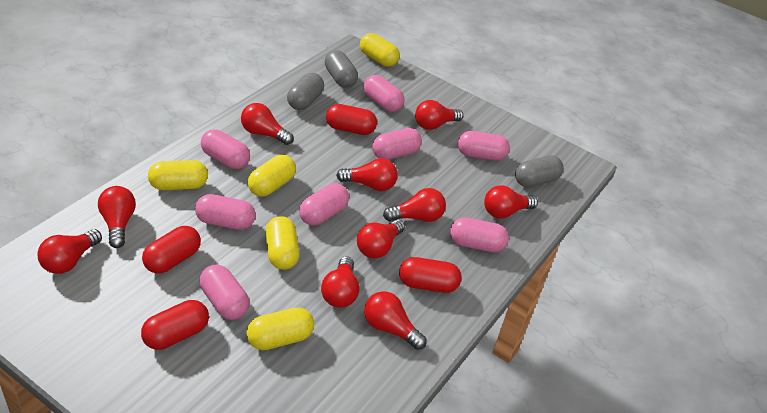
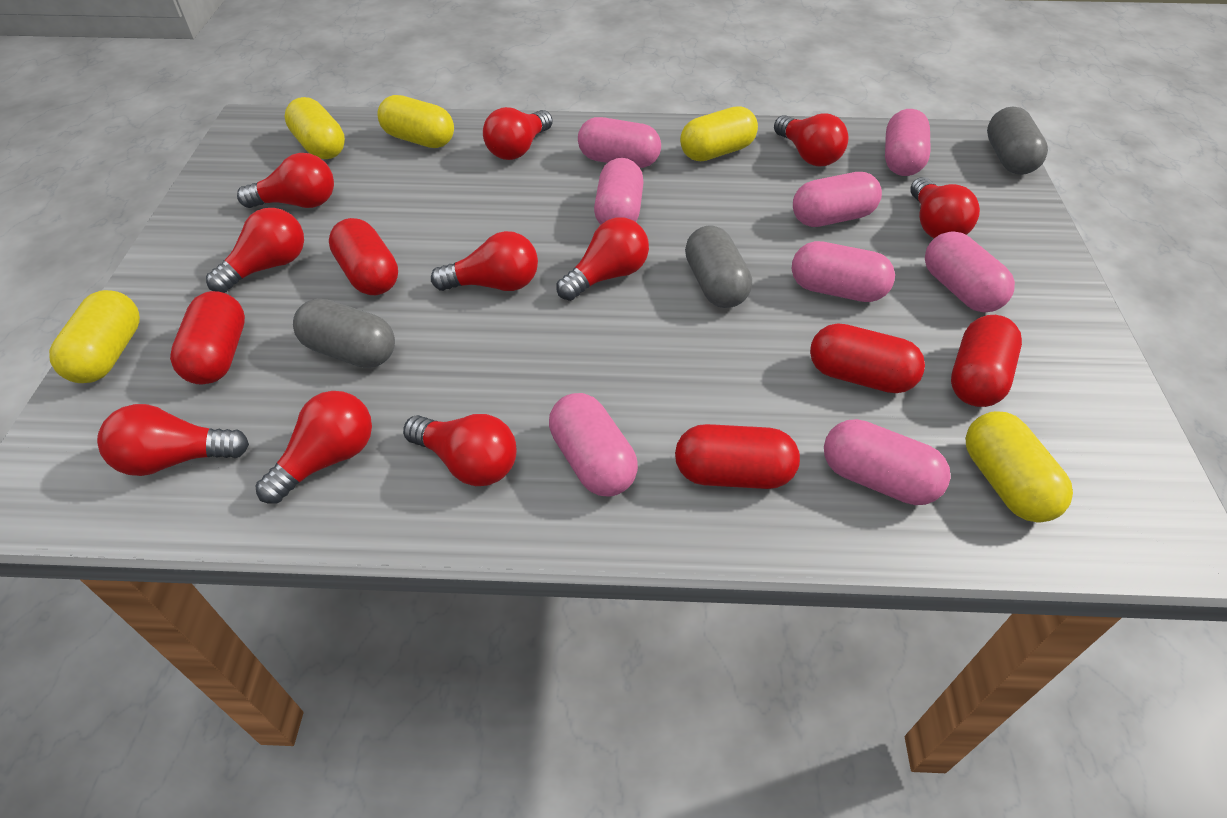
red capsule: [141,300,209,350] [142,226,201,274] [326,104,377,135] [399,257,462,293] = 4 -> [170,291,245,384] [329,218,398,295] [675,424,800,489] [810,323,925,393] [951,315,1022,407] = 5

